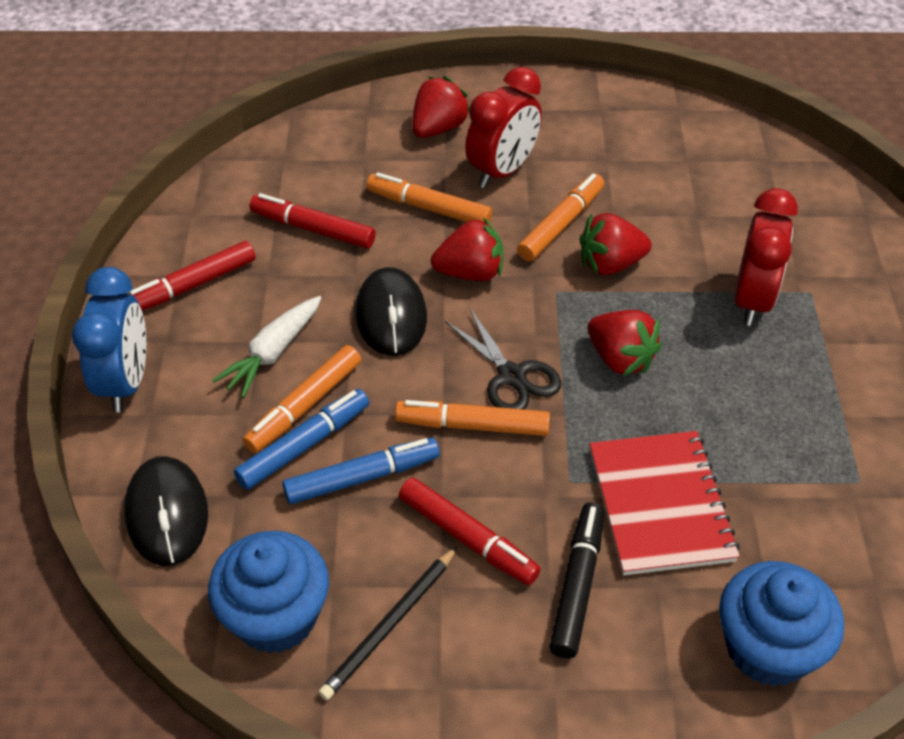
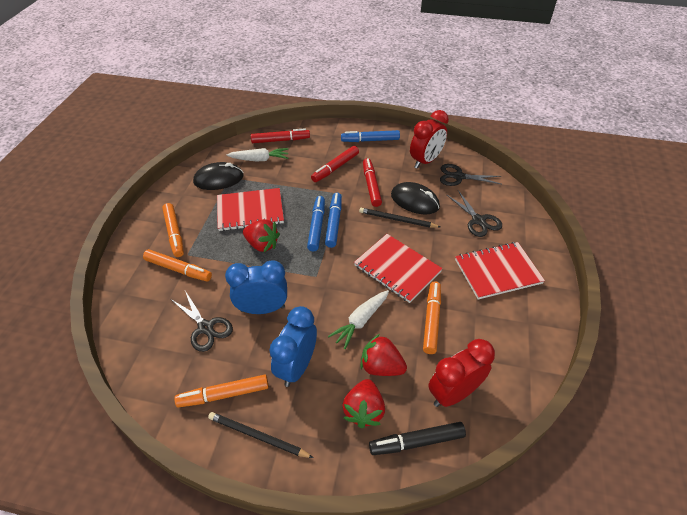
black pencil: [318,547,457,700] = 1 -> [208,412,313,458] [359,208,440,228] = 2
black scissors: [445,307,561,410] = 1 -> [172,291,233,352] [440,164,501,186] [447,190,502,237] = 3
blue clock: [72,267,146,413] = 1 -> [225,260,287,314] [269,306,317,387] = 2
blue cupcake: [208,531,329,654] [719,561,844,687] = 2 -> none = 0
blue marker: [234,389,369,490] [282,438,440,504] = 2 -> [307,196,325,251] [325,193,342,248] [341,130,400,142] = 3
red notebook: [590,431,740,575] = 1 -> [217,188,284,231] [354,234,443,303] [455,242,545,299] = 3
red strawberry: [412,76,470,138] [431,218,503,281] [580,213,652,275] [588,310,662,376] = 4 -> [243,219,280,252] [342,379,385,428] [360,334,407,376] = 3
white carrot: [212,296,322,398] = 1 -> [227,148,288,162] [328,290,389,349] = 2

